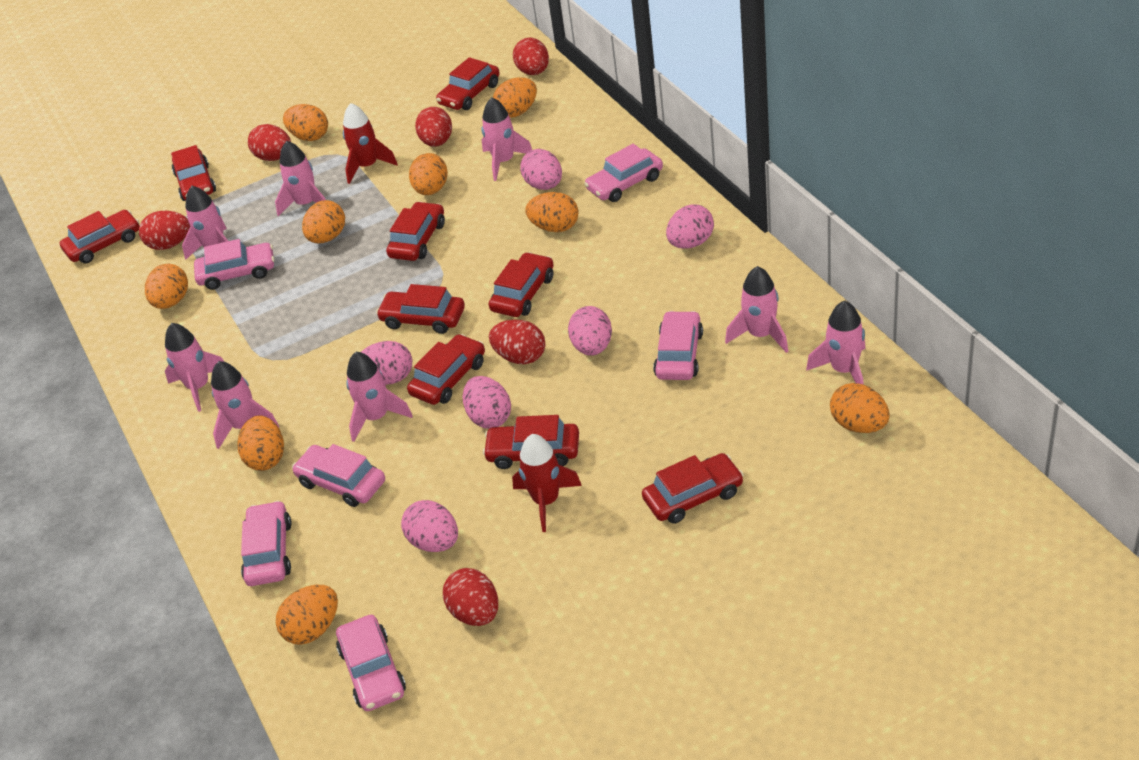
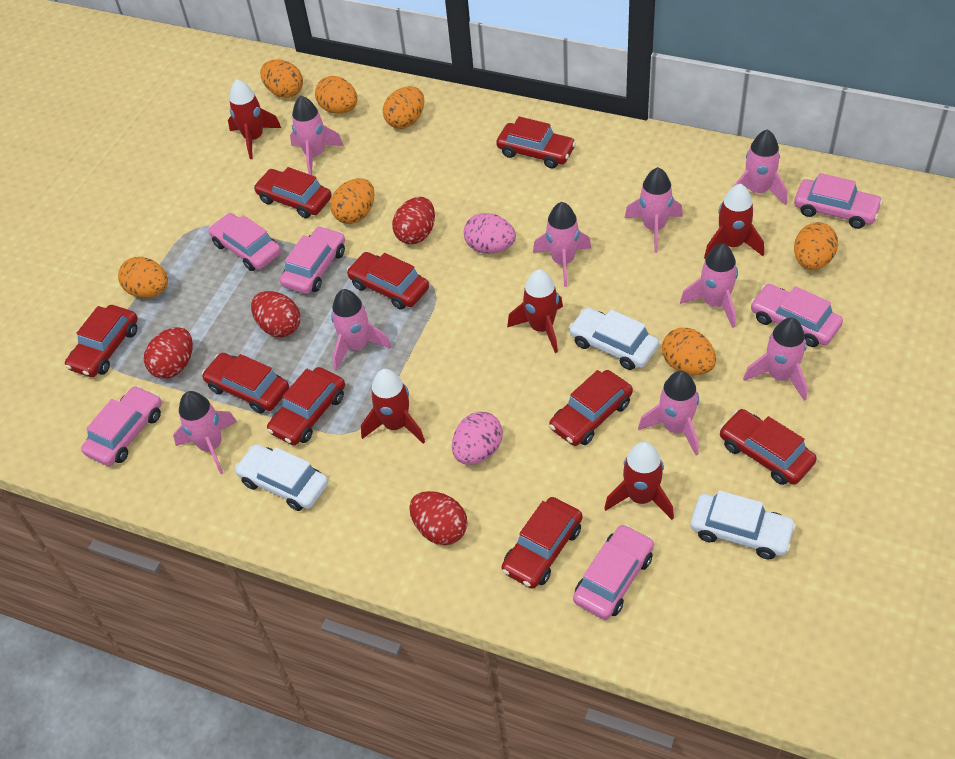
orange egg: [145,264,188,309] [238,416,284,471] [276,585,338,645] [283,104,328,141] [302,200,345,243] [409,153,448,195] [493,77,537,118] [525,192,578,232] [830,383,890,433] = 9 -> [118,257,168,298] [260,59,303,98] [315,76,357,114] [330,178,375,224] [383,86,424,129] [662,328,716,375] [794,222,838,270] = 7
pink egg: [361,341,412,385] [401,500,458,552] [463,376,511,429] [520,149,562,190] [568,306,612,356] [666,204,714,249] = 6 -> [452,412,503,465] [464,213,516,254] = 2
pink rocket: [165,323,224,412] [182,186,228,260] [211,361,279,449] [275,141,326,216] [346,352,413,442] [481,97,532,181] [725,266,788,353] [806,301,866,384] = 8 -> [173,391,237,474] [290,96,344,175] [331,289,391,370] [533,202,591,287] [625,167,683,252] [638,371,699,456] [680,244,738,328] [734,129,787,205] [743,317,808,401] = 9
red egg: [139,211,190,250] [248,124,291,161] [415,107,452,147] [443,568,498,626] [489,320,545,364] [513,37,549,75] = 6 -> [144,327,193,379] [251,291,300,337] [392,197,435,244] [409,491,467,545] = 4
red rocket: [343,103,398,184] [512,434,582,532] = 2 -> [228,79,281,159] [361,369,425,443] [507,269,563,353] [604,442,674,520] [704,184,764,259] = 5
white car: none = 0 -> [235,444,328,511] [569,307,659,370] [690,490,796,559] = 3

